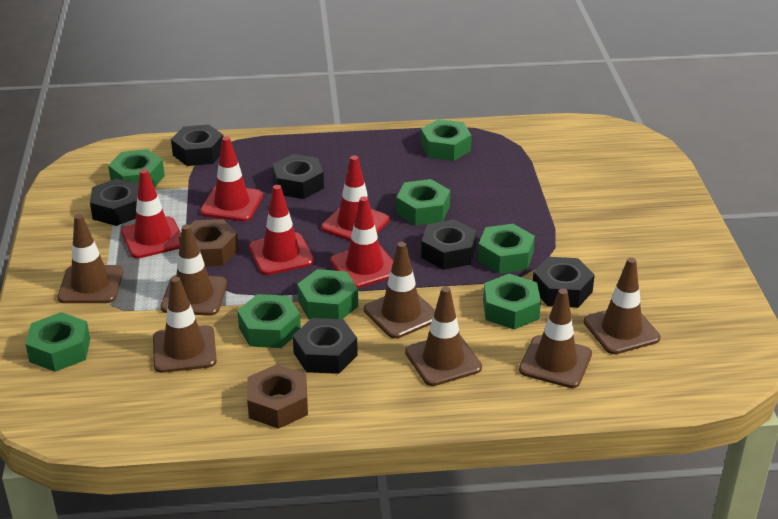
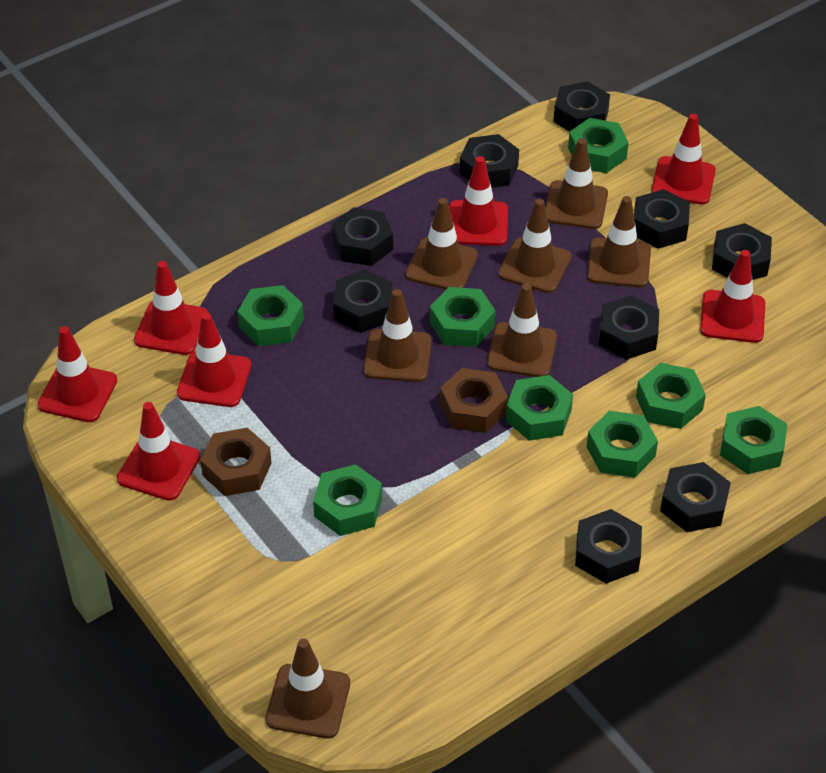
black nut: [90,178,139,226] [171,124,223,166] [272,154,324,199] [293,318,358,374] [421,219,477,270] [533,257,595,308] = 6 -> [332,207,393,266] [333,269,392,333] [460,134,519,188] [553,81,610,132] [575,509,642,584] [599,295,659,360] [634,189,690,249] [660,462,731,532] [712,223,772,280] = 9
red traffic cone: [121,169,181,258] [200,136,263,222] [249,185,314,275] [321,156,389,241] [330,196,393,288] = 5 -> [37,326,117,422] [117,402,200,501] [134,261,209,355] [177,313,251,407] [449,156,508,246] [651,114,716,204] [700,250,765,343] = 7

